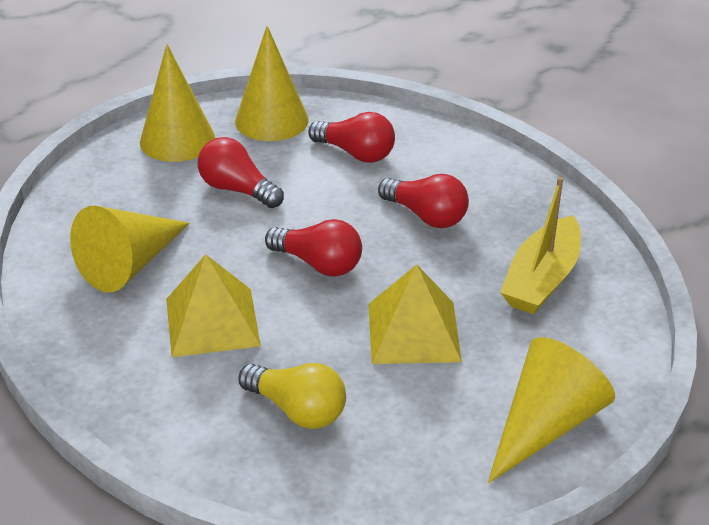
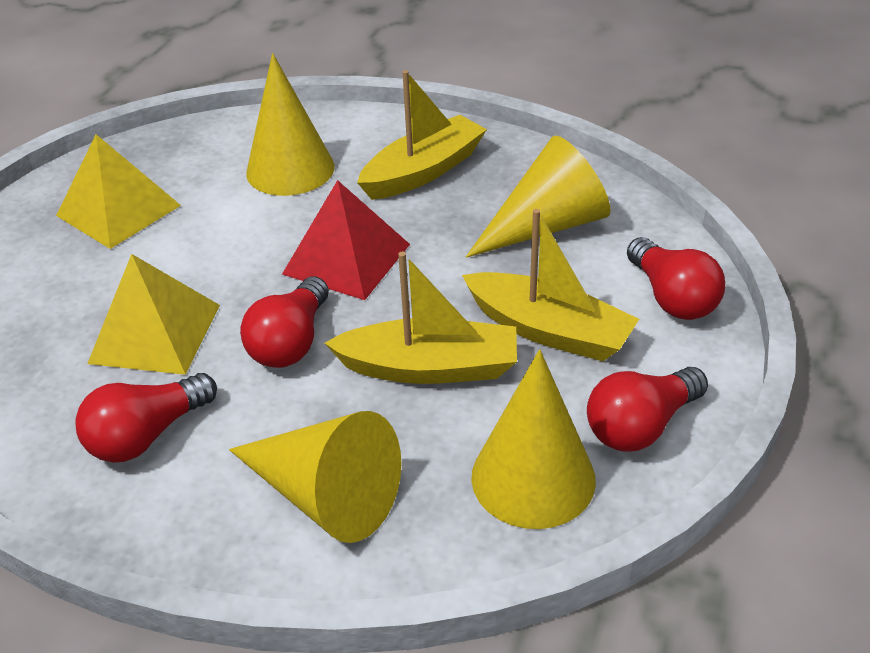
red pyramid: none = 0 -> [282,180,410,300] = 1
yellow boat: [500,177,581,314] = 1 -> [325,252,517,384] [357,70,487,200] [462,209,639,361] = 3
yellow light bulb: [238,363,346,429] = 1 -> none = 0

